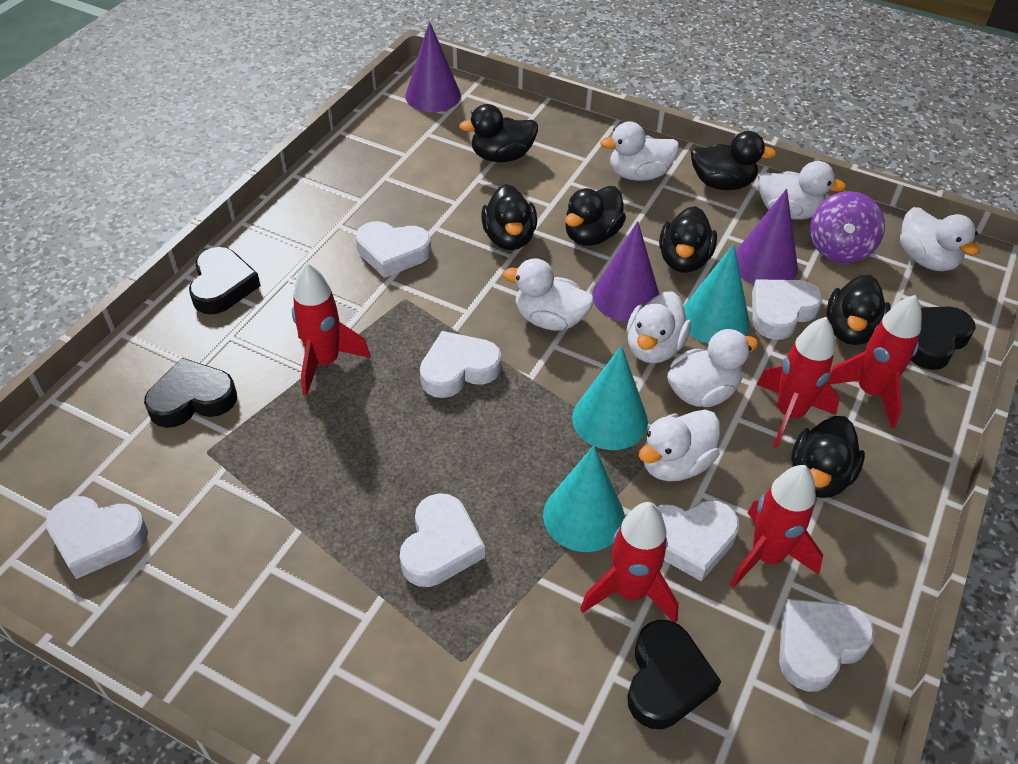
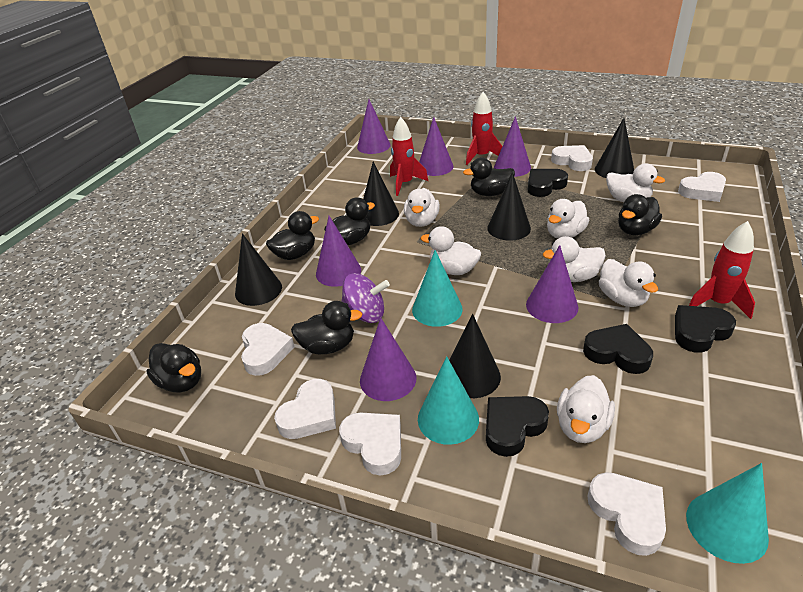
black cone: none = 0 -> [235,233,282,306] [363,162,399,226] [449,314,501,398] [487,172,531,241] [595,118,634,178] = 5
black duck: [459,104,538,162] [481,184,537,250] [565,186,626,246] [659,206,717,273] [691,131,776,190] [791,416,865,498] [826,275,891,345] = 7 -> [147,343,201,392] [266,211,319,260] [291,301,363,354] [324,197,375,245] [463,157,515,196] [618,194,662,235] = 6
purple cone: [405,21,461,112] [592,221,659,322] [736,189,798,285] = 3 -> [316,216,361,287] [357,99,390,154] [360,318,416,401] [419,117,453,176] [494,116,531,177] [526,245,578,323] = 6
red rocket: [292,262,371,396] [580,502,679,623] [730,465,823,588] [757,317,840,448] [828,295,922,428] = 5 -> [390,117,428,196] [466,92,502,165] [689,221,755,319] = 3
white heart: [46,496,148,579] [356,221,431,278] [400,493,485,587] [420,331,501,398] [657,500,740,581] [752,280,823,340] [779,599,874,692] = 7 -> [241,323,295,376] [274,379,336,439] [339,413,401,476] [551,145,593,171] [588,472,666,556] [678,172,726,202] = 6

